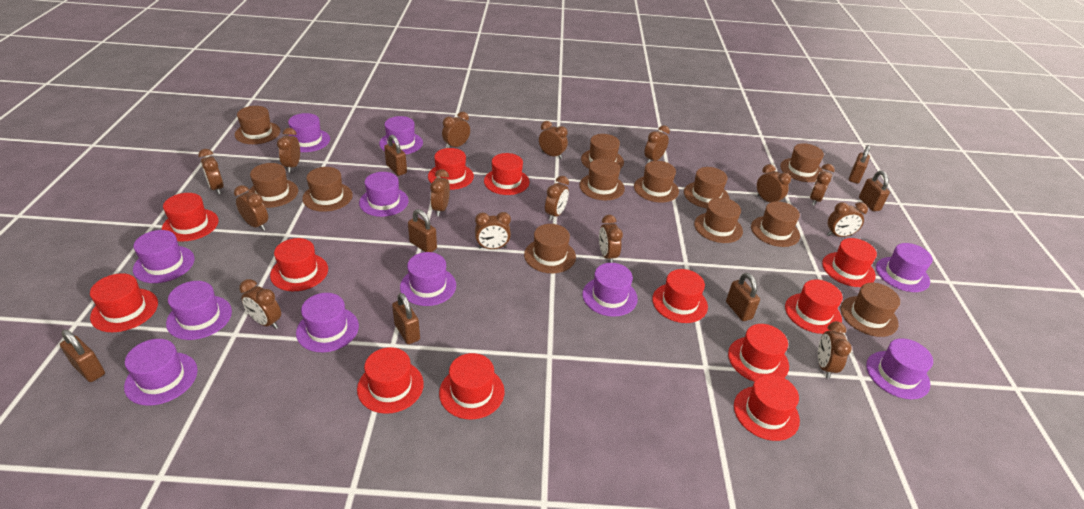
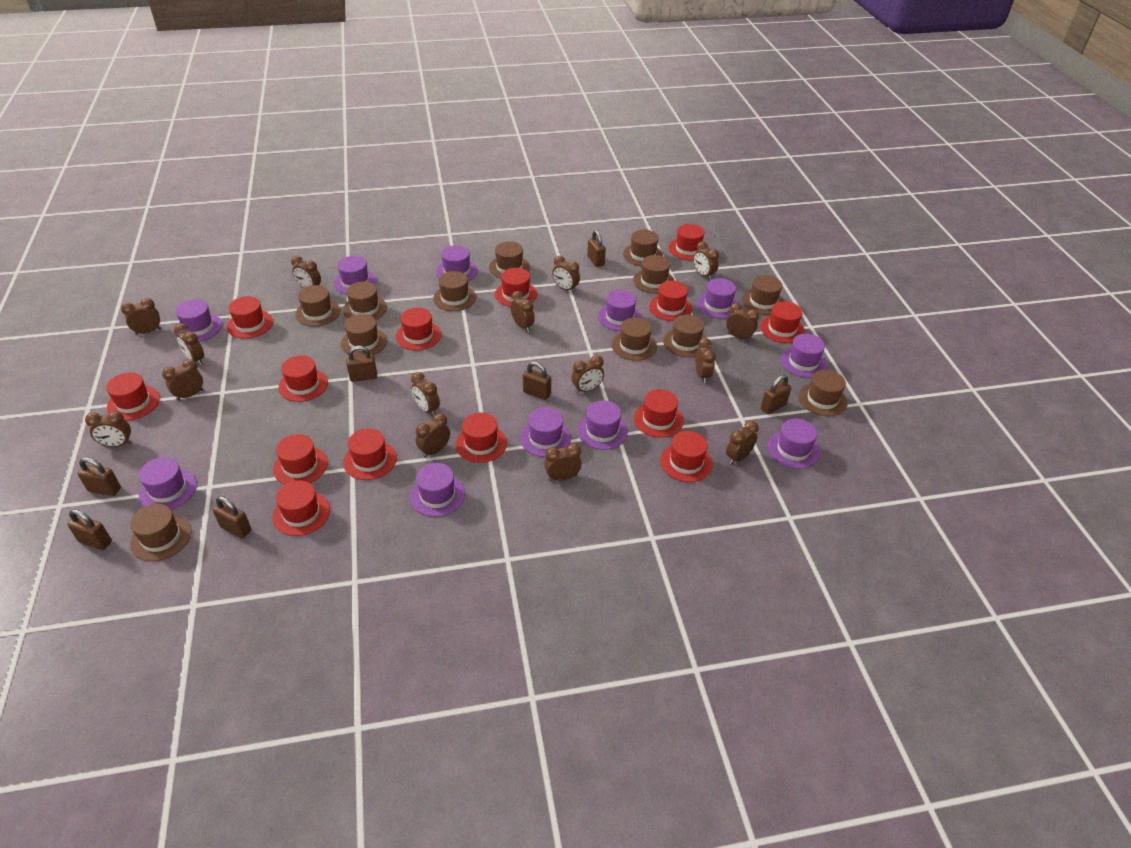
red hat: [90,273,158,332] [162,193,219,242] [270,238,328,291] [357,347,424,414] [428,148,474,190] [439,353,504,419] [484,153,529,195] [652,269,708,323] [728,324,789,382] [734,374,800,441] [785,279,843,334] [822,238,877,287] = 12 -> [106,373,160,421] [227,296,273,339] [273,434,328,485] [273,480,330,536] [278,355,328,402] [343,428,397,480] [396,308,441,350] [455,413,507,463] [495,268,537,307] [634,389,684,438] [649,281,692,321] [660,431,713,482] [669,224,708,260] [760,301,805,343] = 14

